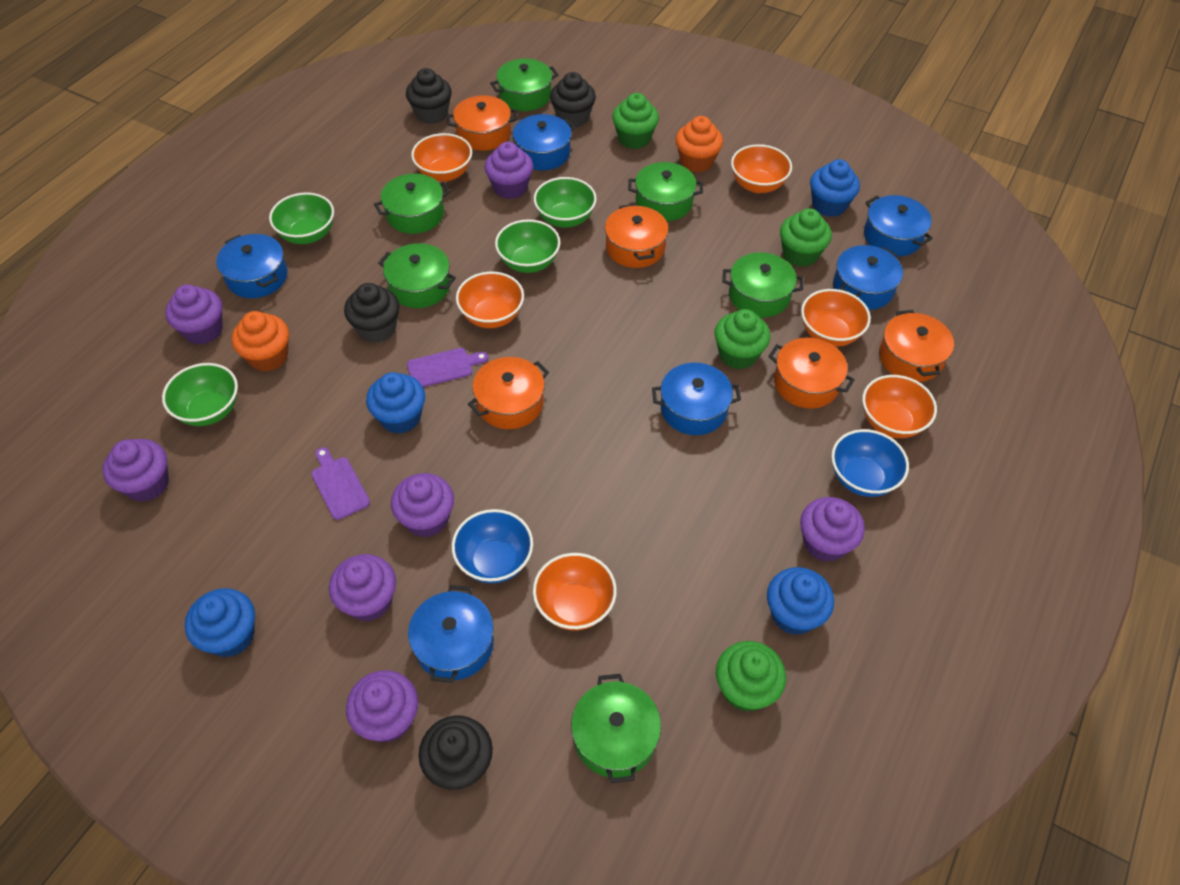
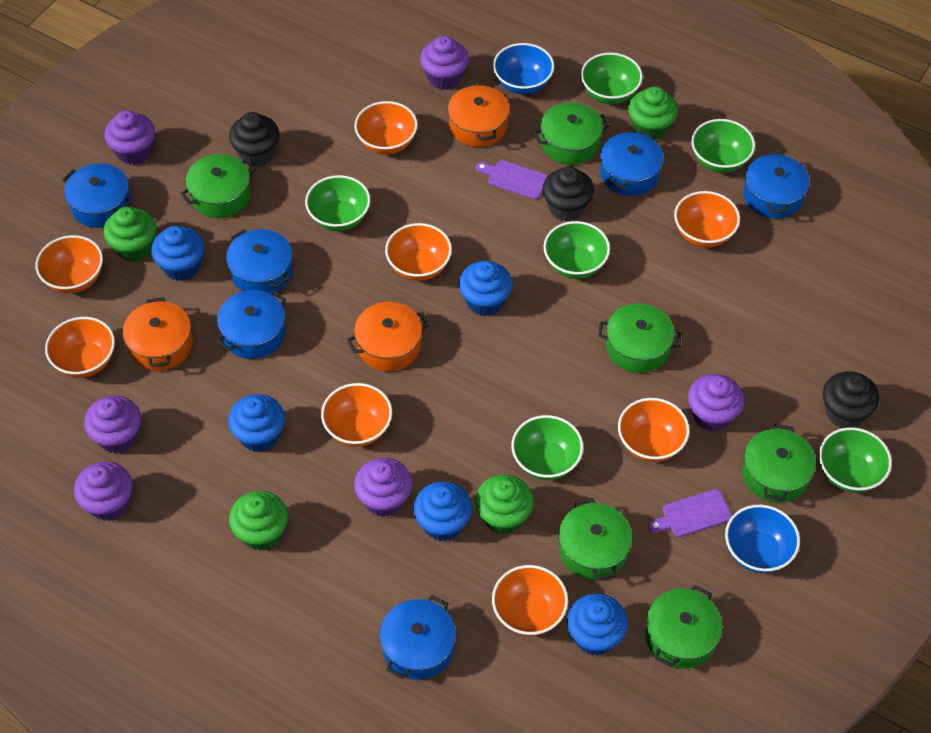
black cupcake: [344,283,400,343] [406,68,452,124] [419,716,493,790] [550,72,596,128] = 4 -> [229,112,279,167] [542,166,594,221] [823,371,879,428] = 3
blue cupcake: [185,588,255,657] [366,372,425,434] [767,567,834,635] [810,159,860,217] = 4 -> [151,226,204,281] [228,394,285,452] [413,481,472,541] [459,261,512,316] [567,593,628,655] = 5
green bowl: [162,363,238,426] [269,192,334,244] [495,219,561,273] [534,177,597,228] = 4 -> [305,175,370,231] [511,415,583,480] [543,221,610,279] [581,53,643,104] [691,119,755,173] [819,427,892,493] = 6
orange bowl: [411,133,472,182] [456,272,524,328] [533,553,617,630] [731,144,792,193] [801,289,871,347] [862,375,937,438] = 6 -> [35,235,103,293] [45,317,115,378] [321,383,392,447] [354,101,418,155] [385,223,452,281] [492,565,568,636] [618,398,689,462] [674,191,740,248] = 8
orange cupcake: [232,311,289,372] [676,116,723,173] = 2 -> none = 0
orange pot: [447,95,518,151] [468,357,549,429] [605,204,668,268] [768,338,855,409] [879,310,954,382] = 5 -> [123,297,193,371] [347,302,429,371] [448,83,510,147] = 3
purple cupcake: [102,439,169,502] [165,284,223,345] [329,554,396,622] [346,670,418,742] [391,473,454,537] [484,142,533,199] [800,497,865,562] = 7 -> [74,462,133,521] [84,396,141,454] [104,110,155,165] [354,458,412,517] [420,36,469,90] [688,374,744,431] = 6

